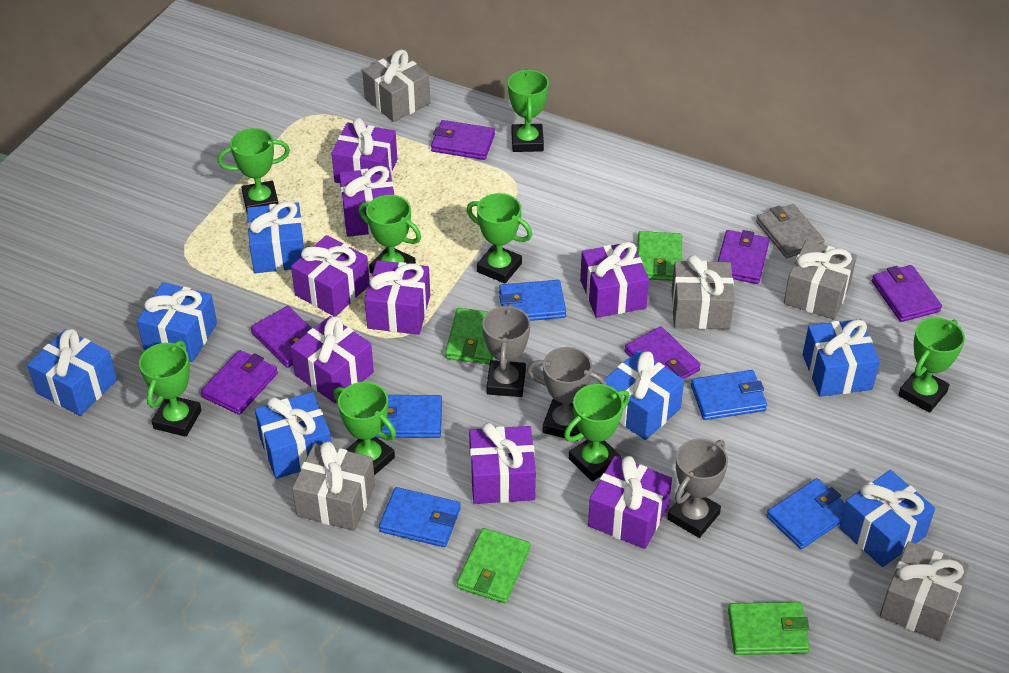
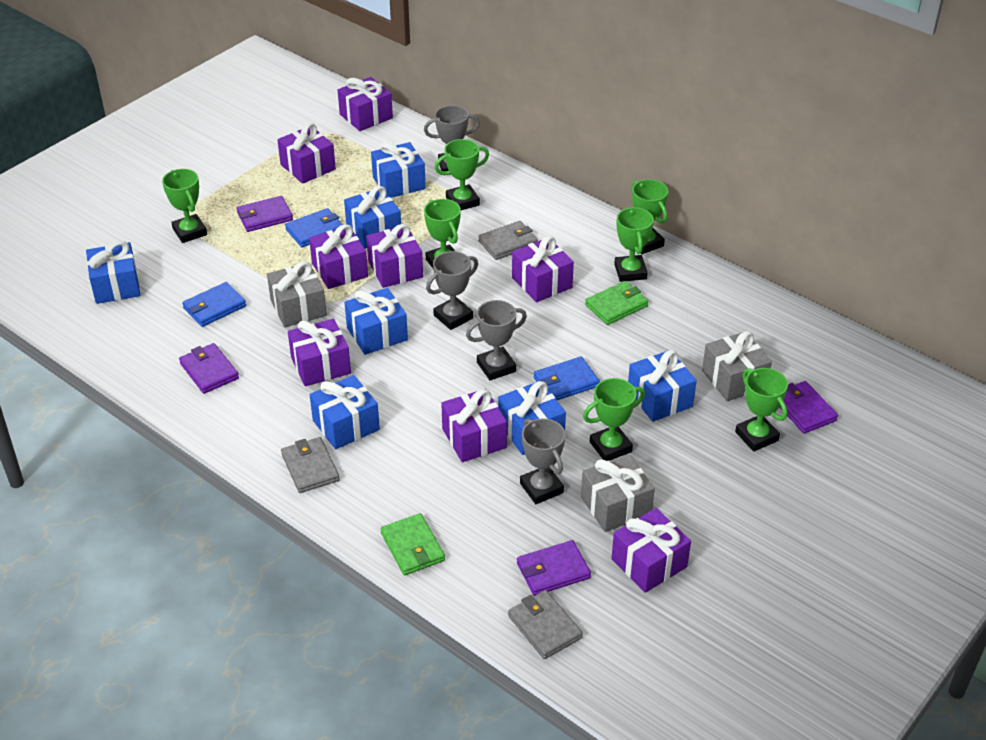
blue wallet: [376,395,442,438] [379,487,461,547] [499,280,566,321] [691,370,767,420] [766,478,845,549] = 5 -> [182,282,246,327] [285,208,343,247] [534,356,600,400] = 3
green trophy: [139,341,201,437] [218,128,290,212] [334,382,396,475] [358,195,421,274] [467,193,532,283] [508,69,549,152] [564,384,630,482] [898,317,965,413] = 8 -> [162,169,207,243] [424,199,461,268] [435,139,489,210] [583,378,645,461] [614,207,654,282] [631,179,668,254] [735,368,788,452] = 7
green wallet: [445,308,493,364] [457,528,530,603] [637,231,682,281] [728,602,810,655] = 4 -> [380,513,445,575] [585,281,648,325] = 2
grey gift: [292,441,375,531] [362,50,431,122] [671,255,735,329] [784,240,857,320] [880,541,969,641] = 5 -> [267,261,327,327] [581,454,655,532] [702,331,772,401] = 3
grey trophy: [482,303,530,397] [527,347,607,441] [667,438,728,538] = 3 -> [424,105,480,175] [426,251,478,330] [466,300,527,380] [520,418,565,504] = 4
grey wallet: [756,204,825,258] = 1 -> [281,437,340,493] [478,221,538,260] [508,590,583,659] = 3
purple wallet: [201,350,278,415] [251,306,312,368] [431,120,495,160] [625,326,701,379] [718,230,769,284] [872,265,942,322] = 6 -> [179,343,239,394] [237,196,293,232] [517,540,591,596] [780,381,838,434] = 4

